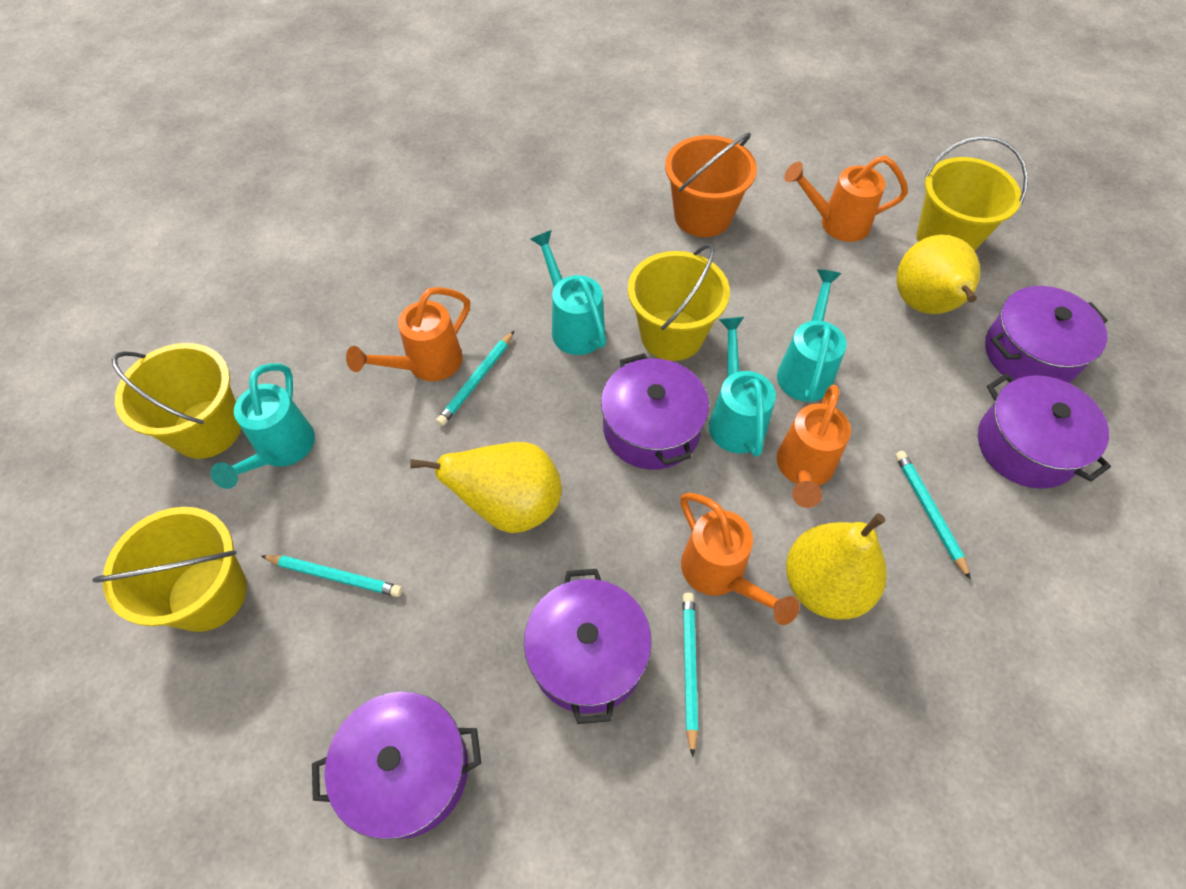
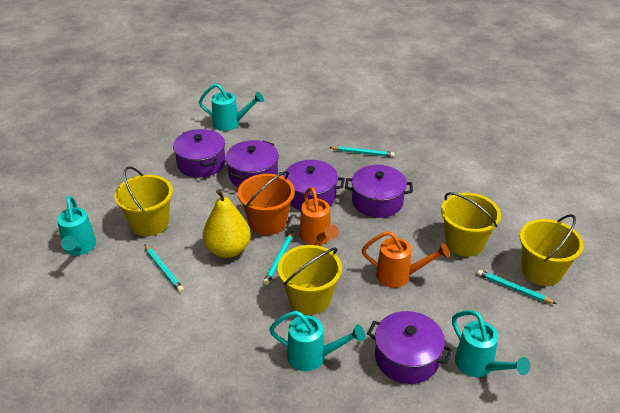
orange watering can: [346,287,470,381] [680,493,800,625] [777,385,851,508] [784,155,908,242] = 4 -> [300,187,339,246] [362,231,450,288] = 2
yellow pear: [410,442,562,533] [786,513,887,619] [896,235,980,314] = 3 -> [203,189,251,258] = 1

